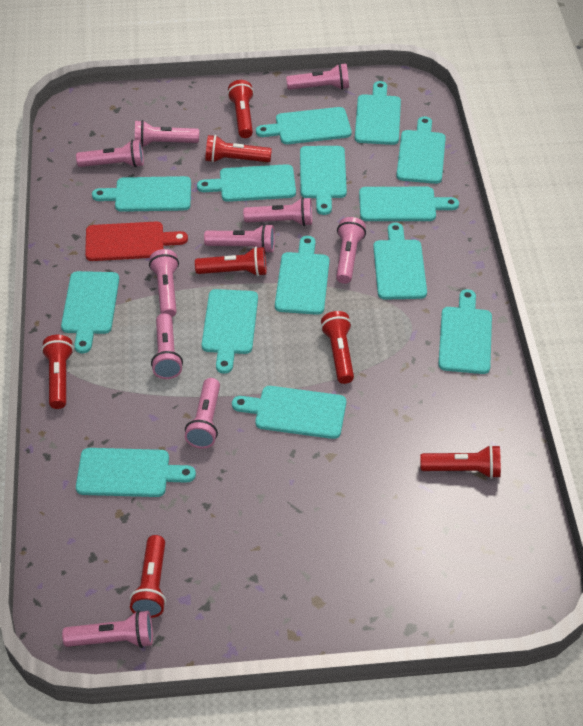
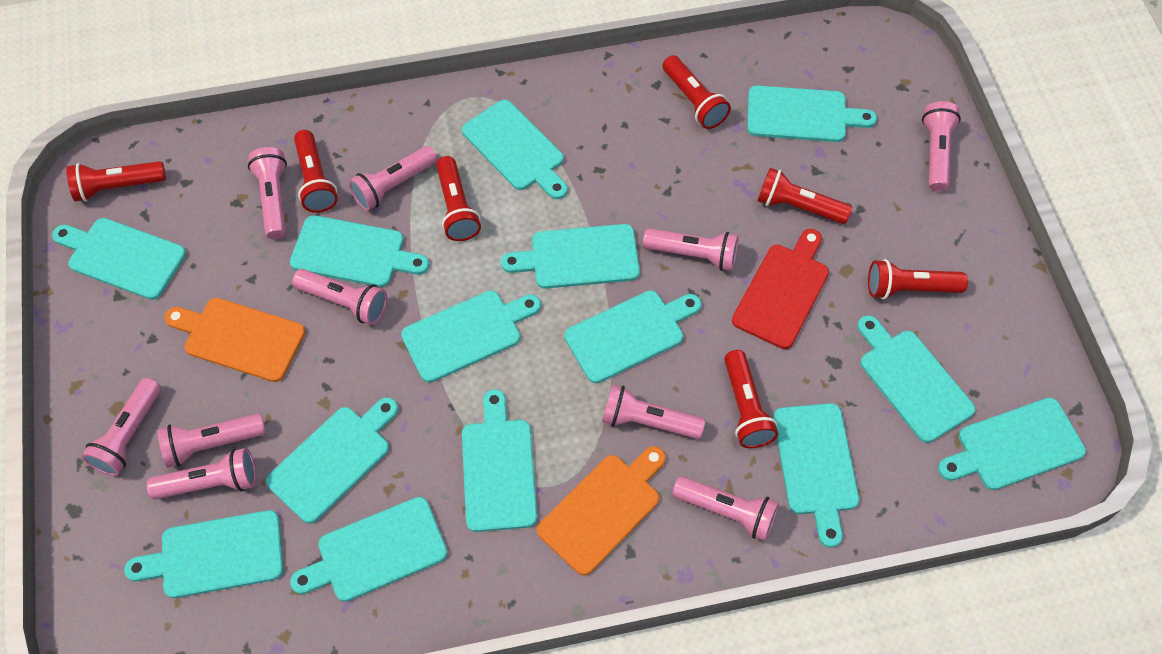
orange cutting board: none = 0 -> [164,298,305,382] [537,446,666,576] = 2

